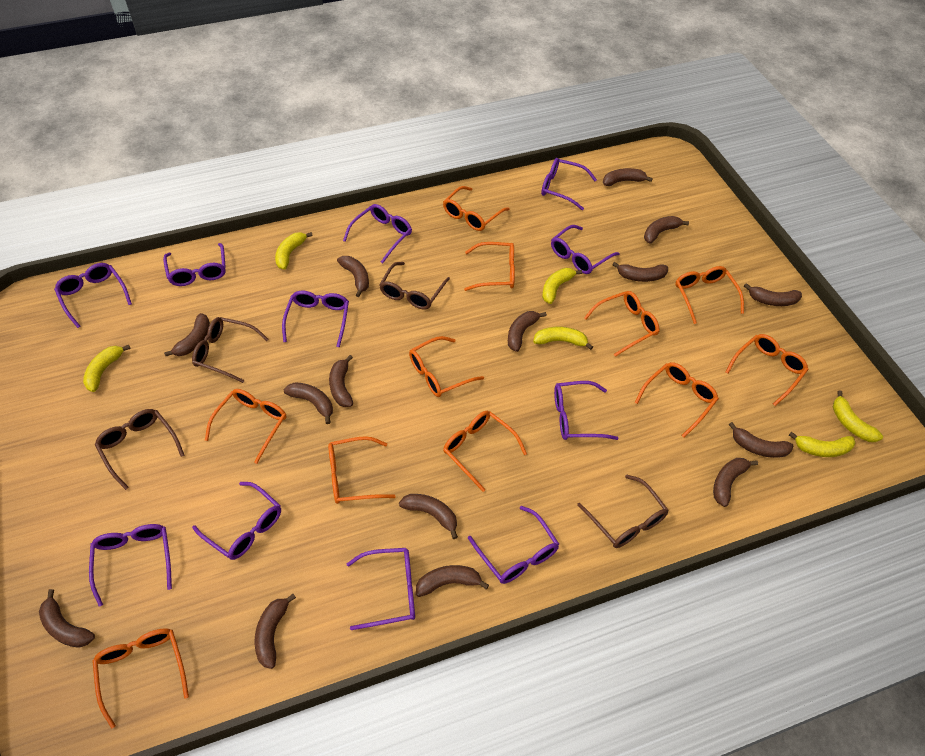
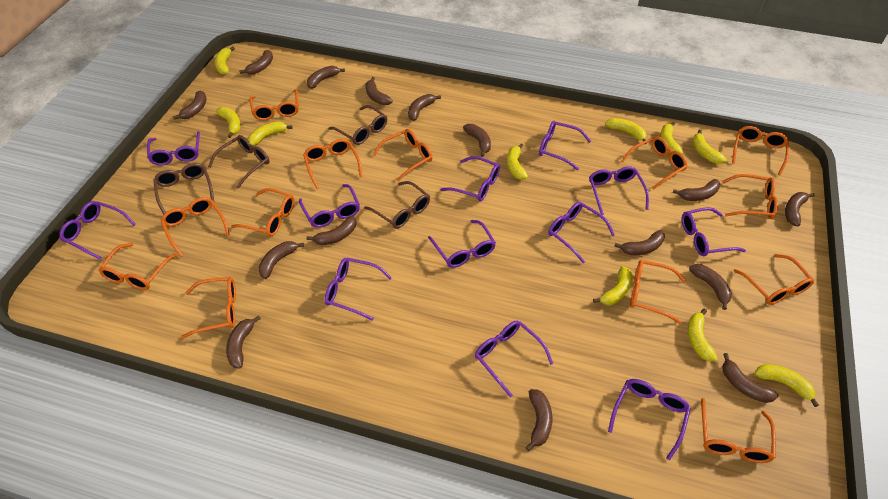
orange glasses: [92,628,189,728] [205,389,286,464] [328,436,396,504] [409,336,484,397] [443,186,510,231] [443,411,527,492] [464,242,515,291] [584,291,659,357] [634,362,719,437] [675,266,744,324] [726,334,809,406] = 11 -> [99,243,177,290] [161,197,230,257] [181,277,236,339] [231,188,294,237] [250,90,299,121] [303,139,363,189] [373,129,433,181] [621,136,688,190] [630,260,686,324] [701,398,776,463] [722,174,778,219] [732,126,789,175] [734,254,814,305] = 13
purple glasses: [54,263,132,328] [89,524,172,607] [163,243,226,286] [192,482,281,560] [282,291,349,347] [343,204,412,264] [346,548,415,630] [468,506,559,584] [541,158,597,210] [551,225,619,274] [554,381,619,440] = 11 -> [59,201,136,260] [147,131,200,166] [299,184,360,228] [325,258,392,321] [428,220,496,268] [440,156,500,202] [475,321,553,397] [539,121,591,170] [548,202,615,263] [589,166,649,215] [608,379,691,460] [682,207,746,256] = 12
yellow banana: [83,345,131,392] [275,232,313,270] [533,327,593,350] [542,268,582,304] [789,432,856,457] [833,390,883,442] = 6 -> [215,47,235,75] [216,107,241,138] [248,122,292,146] [507,143,528,180] [593,266,632,305] [605,118,647,144] [660,121,683,154] [688,309,717,361] [693,130,727,164] [754,364,819,407] = 10

